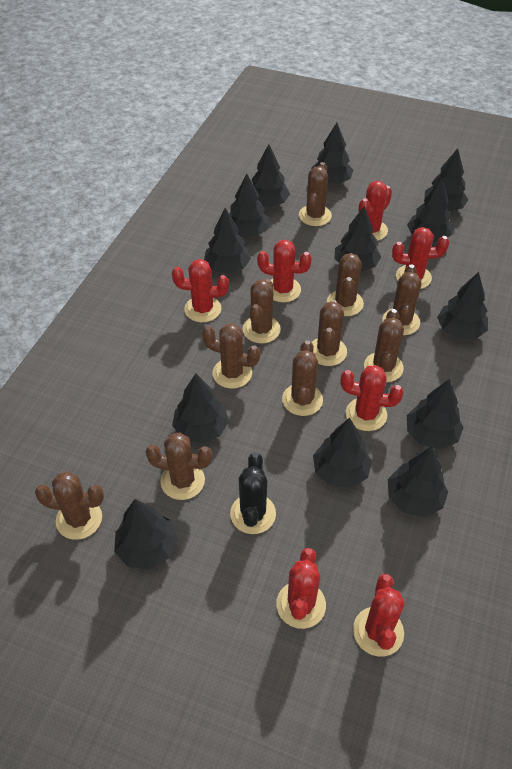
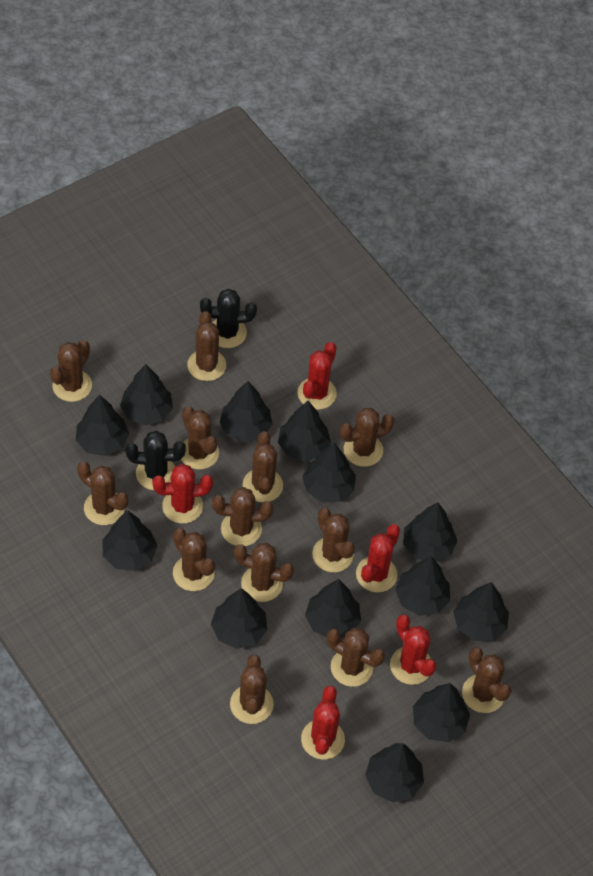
black cactus: [230,452,276,534] = 1 -> [126,431,186,490] [200,289,257,348] = 2
brown cactus: [35,472,104,540] [146,432,212,500] [202,324,260,389] [243,279,281,343] [282,340,323,416] [299,162,332,226] [311,300,347,366] [327,253,364,316] [364,309,404,382] [382,264,422,335] = 10 -> [50,340,92,402] [77,462,128,525] [173,528,215,591] [181,406,219,470] [187,311,226,381] [212,487,273,546] [230,655,274,724] [234,543,294,602] [243,431,283,502] [312,508,355,573] [327,628,385,687] [340,408,394,467] [462,647,512,713] = 13
red cactus: [172,259,229,322] [257,240,312,302] [276,548,326,629] [341,365,404,431] [353,574,405,657] [359,181,392,241] [392,227,449,289] = 7 -> [152,464,213,524] [298,342,337,410] [301,686,345,759] [356,524,400,592] [390,615,437,685] = 5

